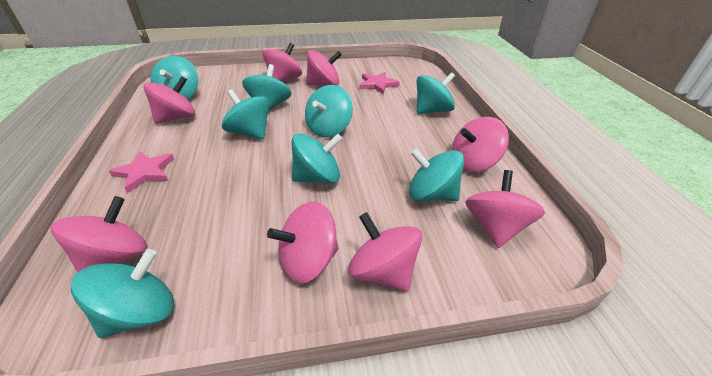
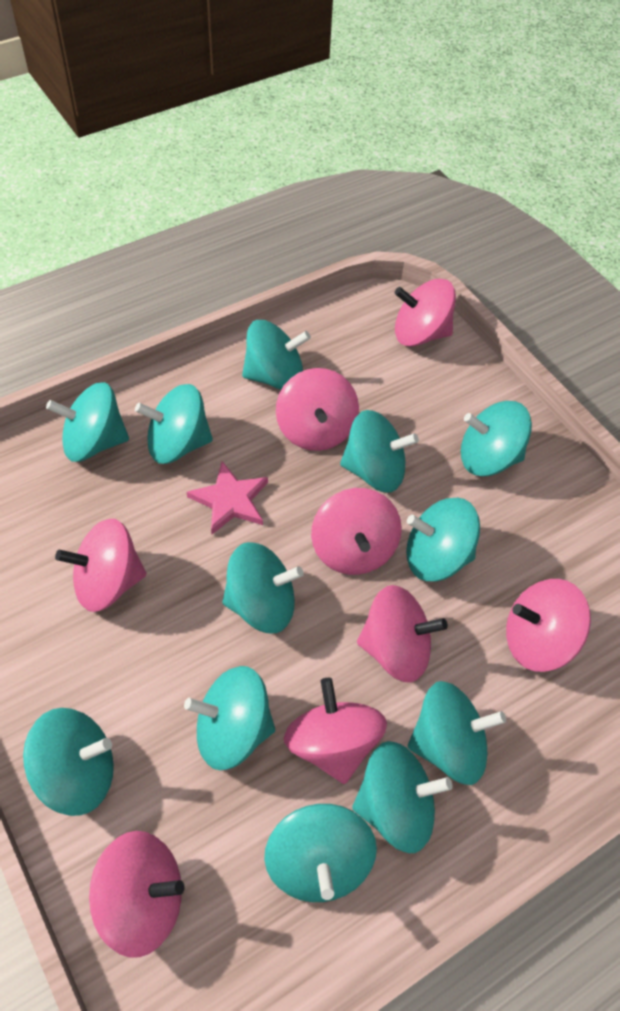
pink star: [109,151,174,193] [360,72,400,94] = 2 -> [186,461,268,534] = 1
turquoise spinning top: [71,249,174,338] [151,56,198,99] [222,89,270,139] [242,64,291,110] [292,133,343,184] [305,85,353,137] [409,148,464,201] [417,72,455,114] = 8 -> [23,708,114,816] [46,382,129,462] [135,384,213,464] [184,666,275,770] [222,542,304,633] [242,320,311,390] [264,804,377,902] [340,410,419,493] [352,741,453,853] [406,498,480,581] [408,681,506,785] [461,401,532,476] = 12

